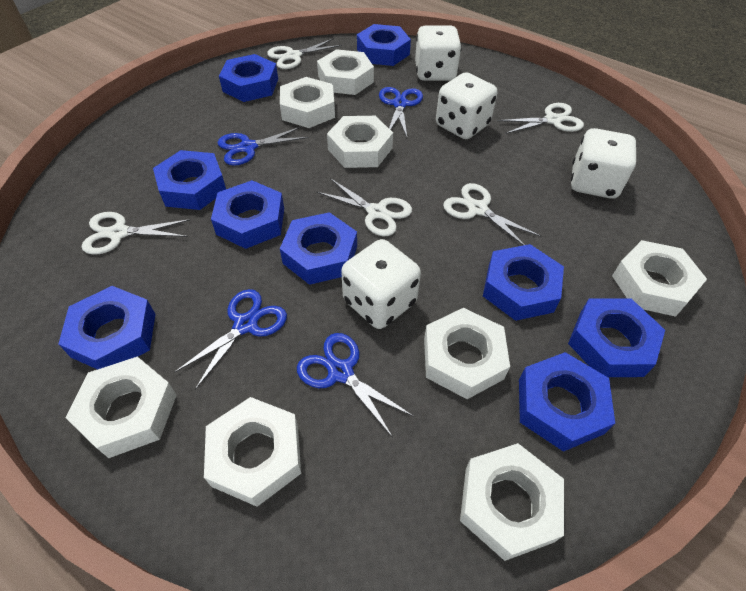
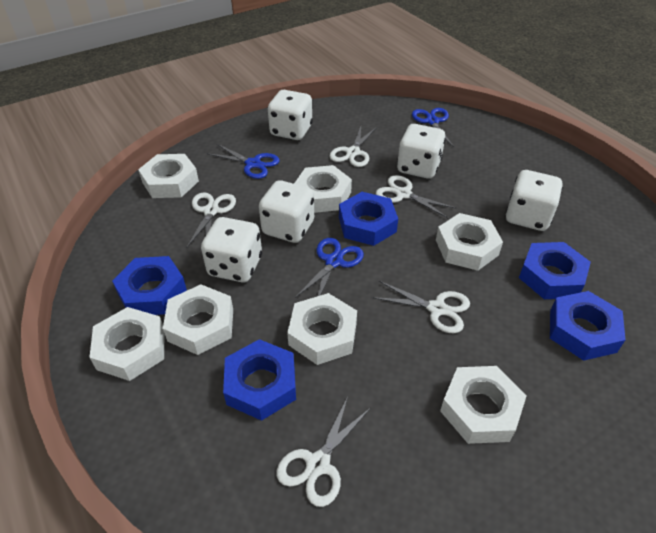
blue nut: [58,286,155,370] [153,150,226,210] [211,180,284,249] [219,54,278,102] [280,212,357,285] [357,24,411,66] [483,244,564,321] [519,352,615,452] [568,299,665,377] = 9 -> [112,256,187,315] [223,339,296,421] [339,192,398,246] [519,242,591,299] [550,291,625,361] = 5
blue scissors: [174,289,287,390] [218,126,309,166] [297,333,414,438] [379,87,423,137] = 4 -> [207,144,280,179] [295,238,364,298] [412,108,454,147] = 3
white dice: [341,239,421,329] [415,26,462,81] [436,72,497,139] [571,128,636,199] = 4 -> [201,217,262,282] [259,180,314,243] [268,90,313,140] [397,124,446,179] [506,170,563,231] = 5
white nut: [65,357,177,458] [204,397,301,507] [280,77,335,128] [317,49,374,95] [327,116,393,168] [424,308,510,399] [460,443,564,561] [612,240,707,317] = 8 -> [89,307,164,381] [138,154,199,198] [163,284,233,355] [287,293,357,365] [294,165,352,213] [436,213,503,271] [440,366,526,444] = 7

